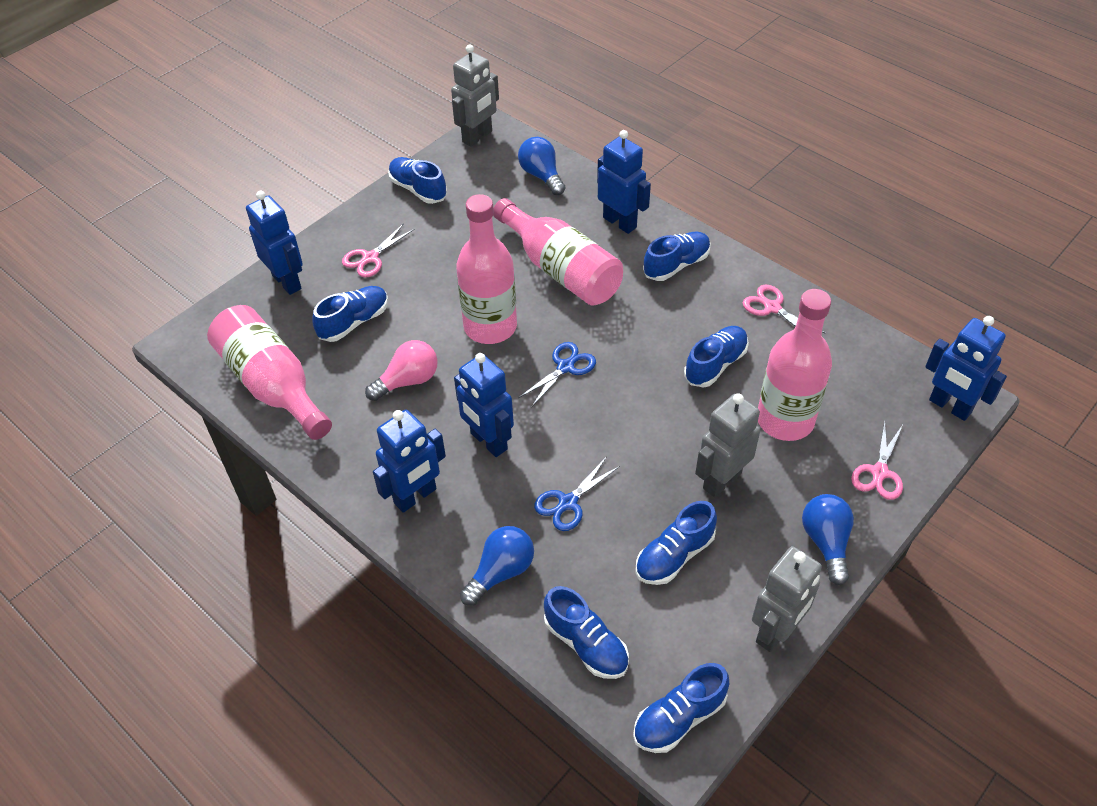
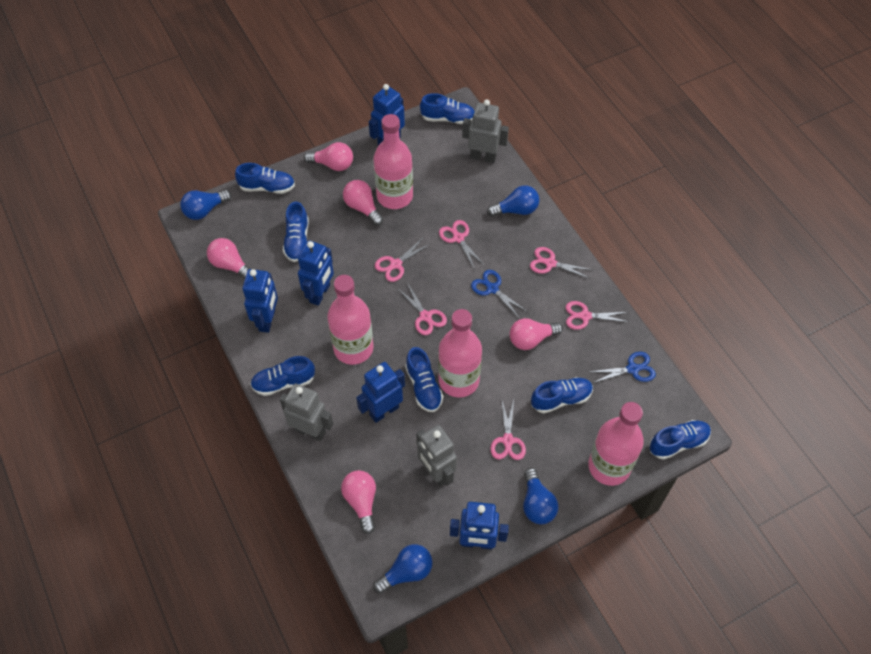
blue light bulb: [460,526,534,606] [518,137,565,195] [802,494,854,585] = 3 -> [180,190,232,220] [373,544,433,594] [487,185,540,217] [523,468,558,524] = 4
pink light bulb: [365,340,438,401] = 1 -> [207,238,250,279] [304,142,353,171] [341,470,376,534] [343,180,383,225] [510,318,563,350] = 5
pink scissors: [342,223,415,278] [743,285,826,334] [851,421,903,500] = 3 -> [375,238,430,282] [397,284,447,335] [439,220,485,270] [490,400,526,460] [530,247,593,279] [566,301,629,330] = 6

